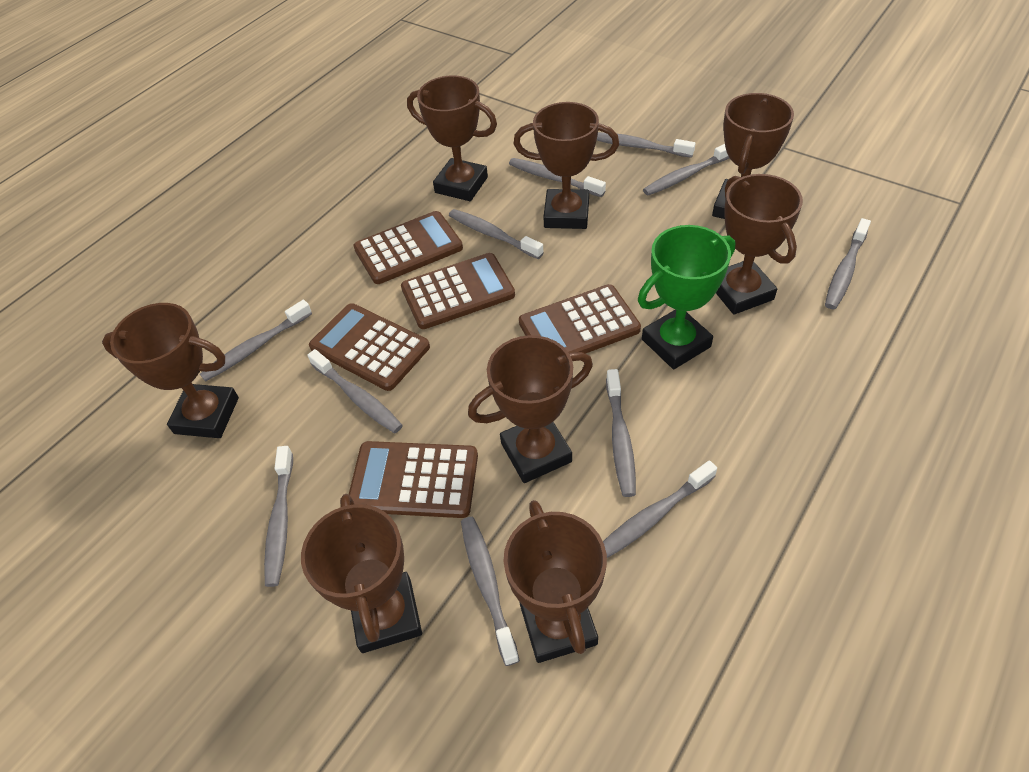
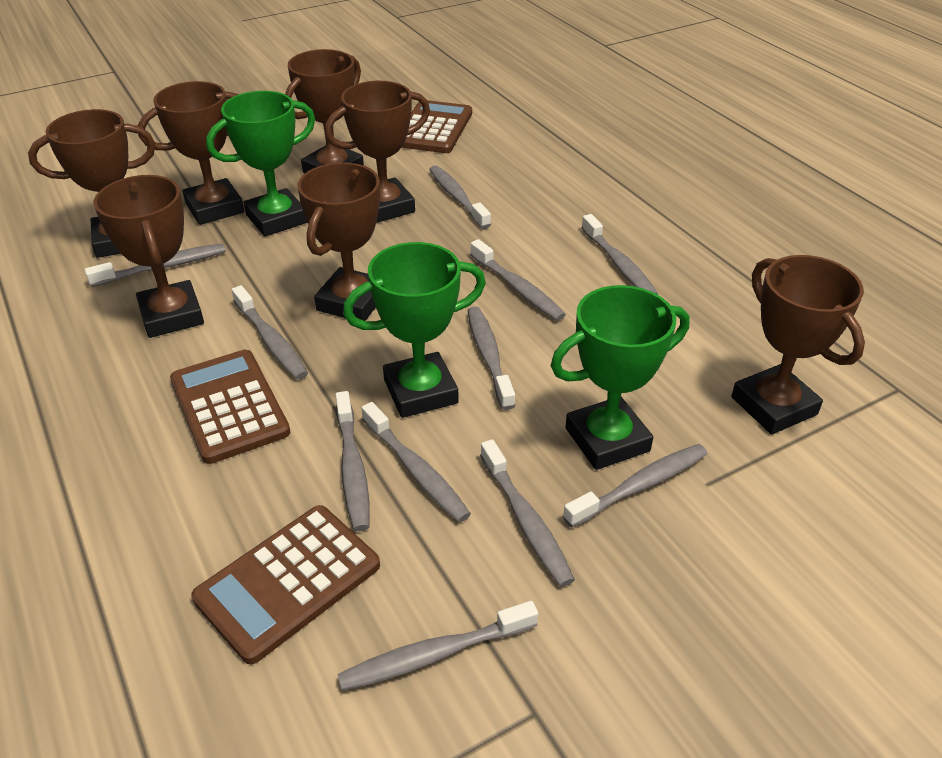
brown calculator: [309,303,430,391] [349,441,478,518] [353,211,463,284] [401,253,515,329] [519,284,641,354] = 5 -> [170,350,291,464] [191,505,380,664] [402,100,472,153] = 3
brown trophy: [102,303,239,438] [301,494,422,653] [407,75,497,201] [468,335,593,483] [503,500,607,663] [513,102,619,229] [712,93,794,219] [716,174,803,315] = 8 -> [28,109,155,258] [94,175,204,338] [138,81,244,225] [285,49,364,173] [297,162,380,321] [325,81,430,223] [731,255,865,434] = 7
green trophy: [638,225,735,369] = 1 -> [206,91,315,236] [343,242,486,418] [551,285,690,470] = 3

